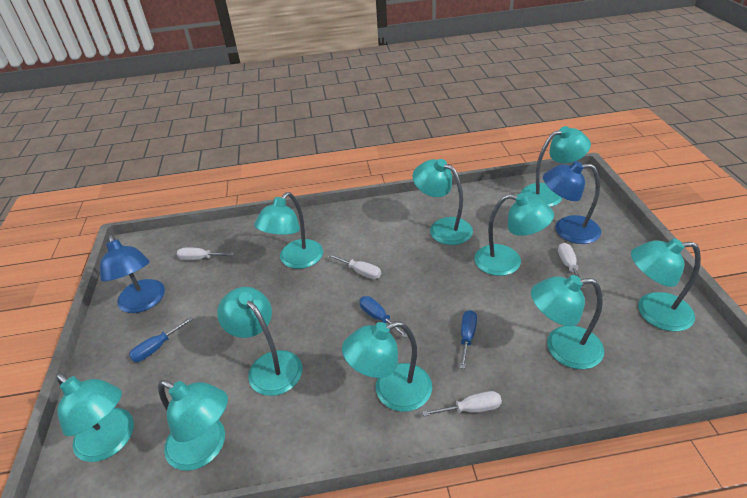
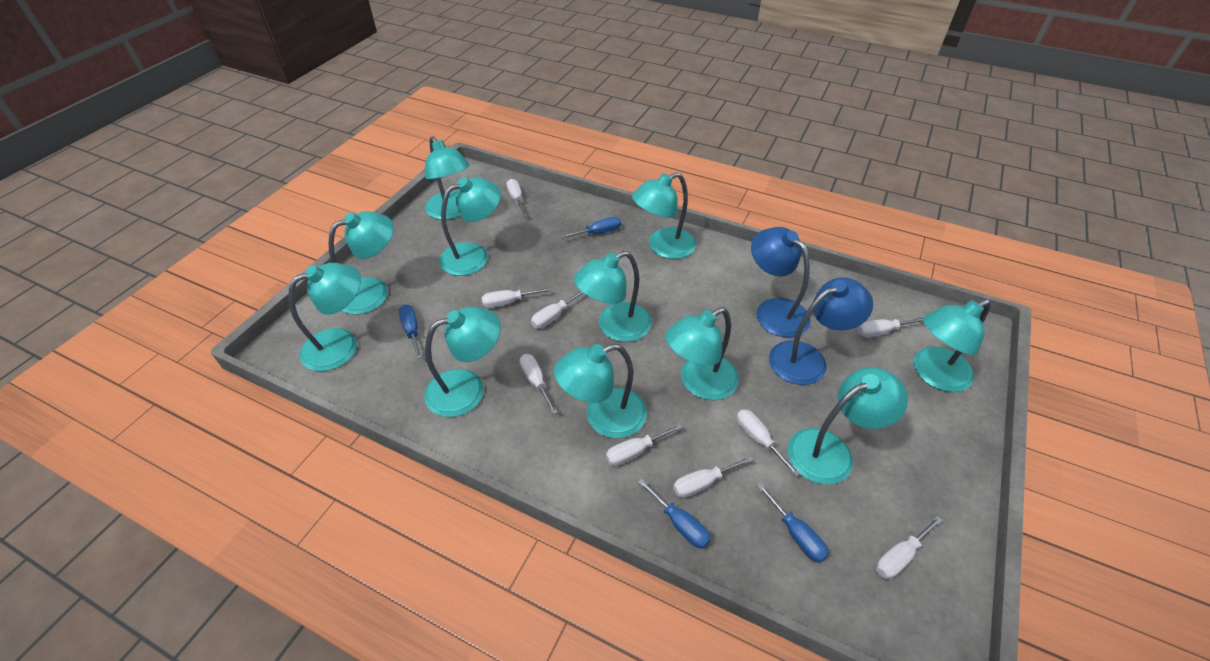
blue screwdriver: [129,317,193,362] [359,296,408,338] [460,310,477,369] = 3 -> [399,304,422,359] [561,217,621,239] [638,479,711,549] [757,483,829,563] = 4
turquoise lamp: [56,373,134,462] [158,380,228,471] [217,287,302,396] [254,192,323,269] [342,321,432,412] [413,159,473,245] [474,193,554,276] [521,126,591,207] [531,275,604,369] [631,238,701,332] = 10 -> [288,263,361,371] [329,211,394,314] [424,307,501,417] [425,136,470,220] [439,177,501,276] [554,344,647,438] [574,251,652,342] [632,172,696,259] [665,307,739,400] [788,367,908,485] [913,299,991,392] = 11
white screwdriver: [177,247,234,260] [328,254,381,279] [423,391,502,416] [558,243,586,289] = 4 -> [482,287,551,308] [506,179,527,217] [519,354,558,415] [531,291,583,328] [606,424,683,466] [673,456,753,498] [736,409,800,476] [857,317,924,338] [876,516,943,579] = 9

